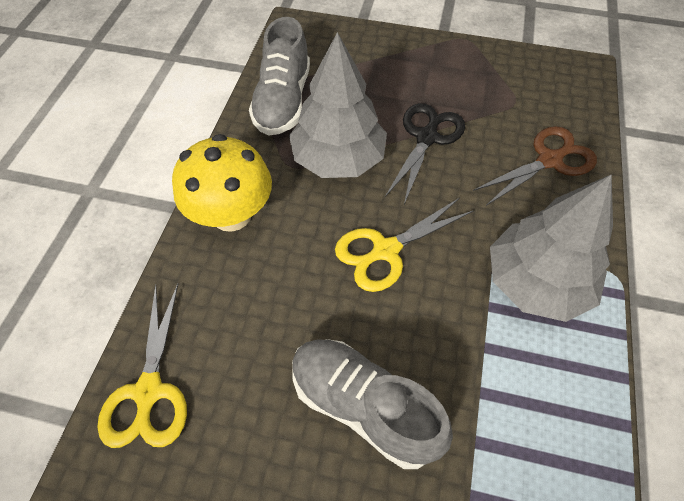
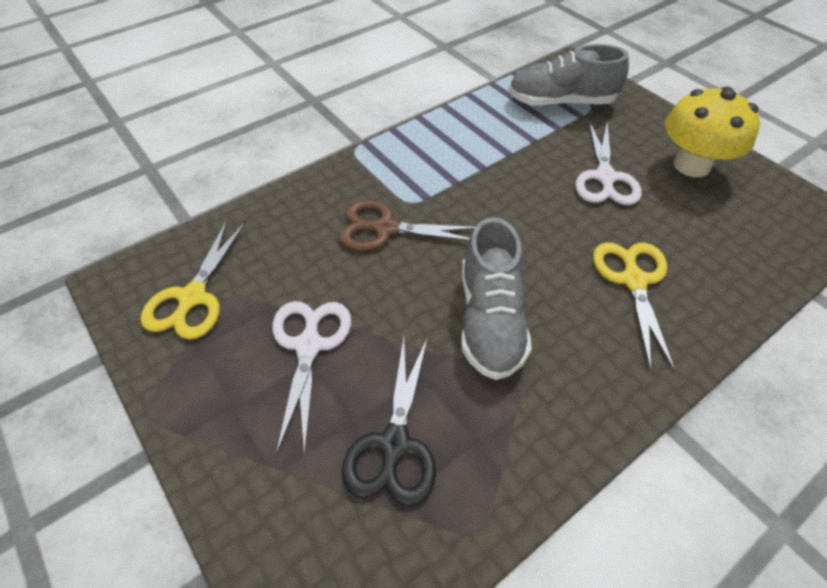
grey tree: [289,32,387,178] [490,174,613,322] = 2 -> none = 0
white scissors: none = 0 -> [272,301,351,456] [575,121,642,205] = 2

